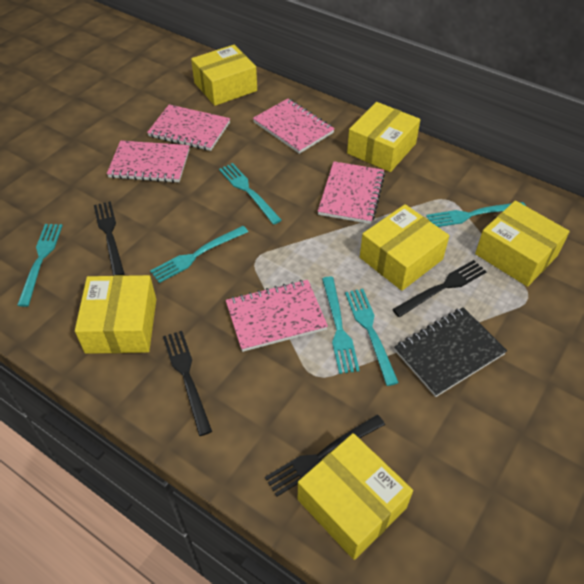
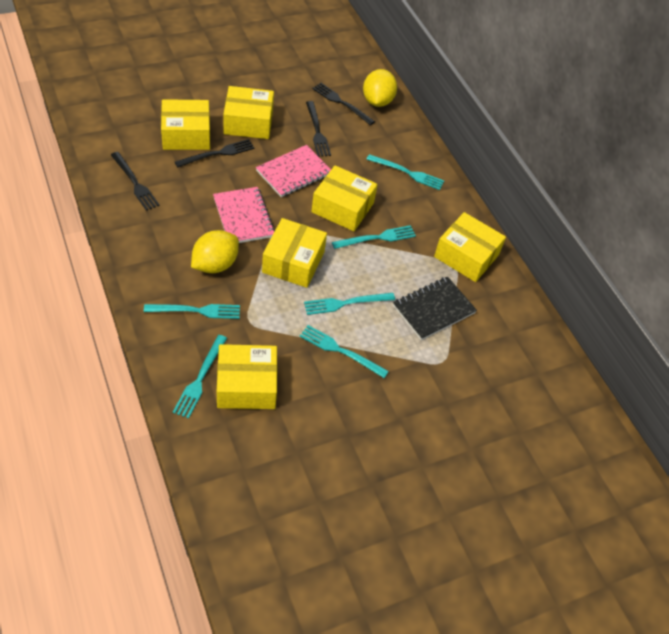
pink notebook: [107,140,190,183] [147,104,230,151] [226,280,328,352] [253,98,335,154] [318,161,385,224] = 5 -> [213,187,275,243] [256,145,331,197] = 2
yellow lemon: none = 0 -> [191,230,239,273] [363,69,397,107] = 2

